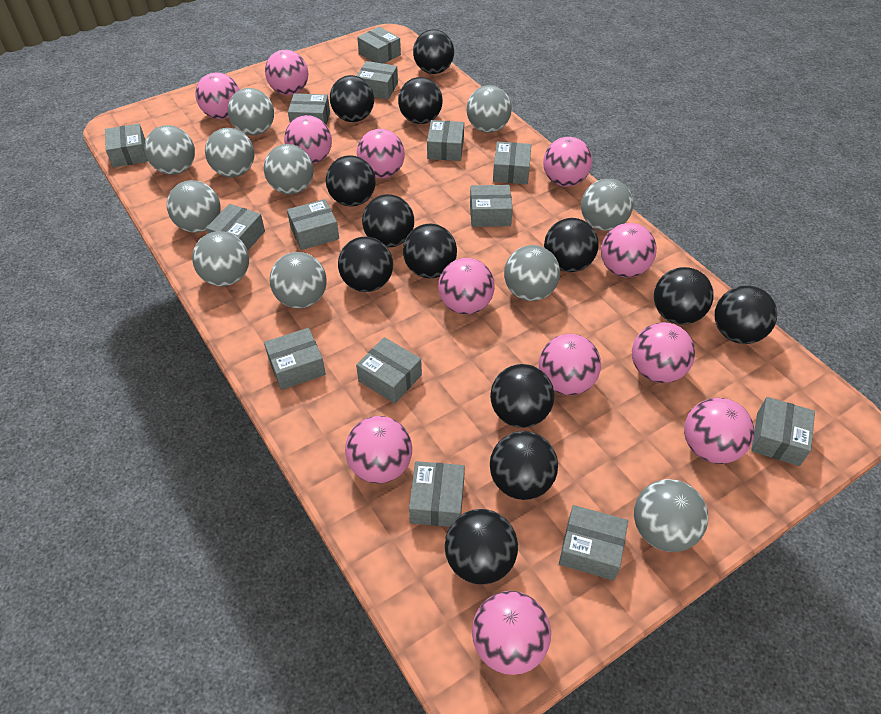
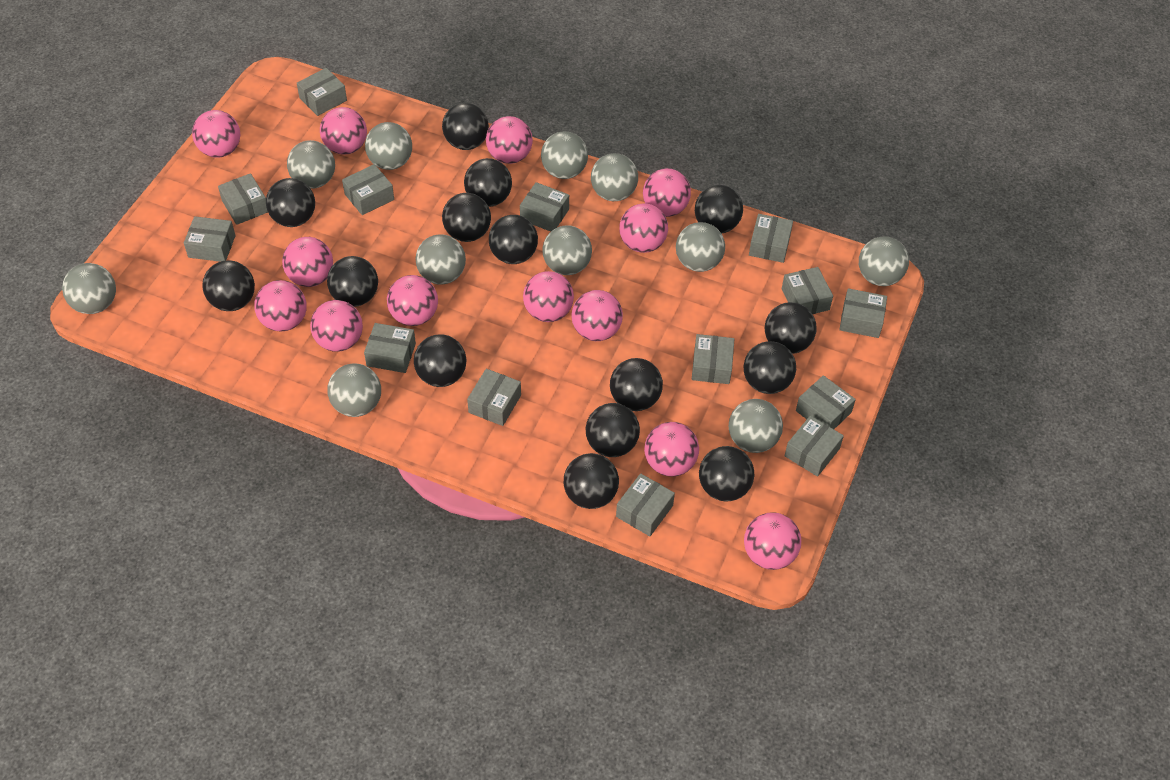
black ball: [326,155,376,206] [330,75,374,122] [338,237,393,292] [362,194,414,247] [398,77,443,124] [403,224,457,278] [413,29,454,74] [445,509,518,585] [490,364,554,428] [490,431,558,500] [544,218,599,272] [654,267,713,324] [715,286,777,344] = 13 -> [202,260,255,311] [266,178,315,227] [327,256,378,307] [414,334,467,387] [442,103,489,150] [442,193,491,242] [464,158,512,207] [489,215,538,264] [564,453,619,509] [586,403,640,457] [610,358,663,411] [695,185,743,233] [699,446,755,501] [743,341,796,394] [765,302,817,354] = 15
pink ball: [196,72,240,119] [265,50,308,95] [284,115,332,164] [345,416,412,484] [357,129,405,178] [438,258,495,315] [472,591,551,675] [539,334,601,395] [543,137,592,187] [601,223,657,278] [632,322,695,383] [684,398,754,464] = 12 -> [192,110,241,158] [254,280,307,331] [282,237,333,287] [310,300,363,352] [320,107,367,155] [387,275,438,326] [486,116,533,164] [523,271,574,322] [572,290,623,341] [619,203,668,253] [643,168,691,217] [644,422,699,477] [744,512,801,570] = 13

